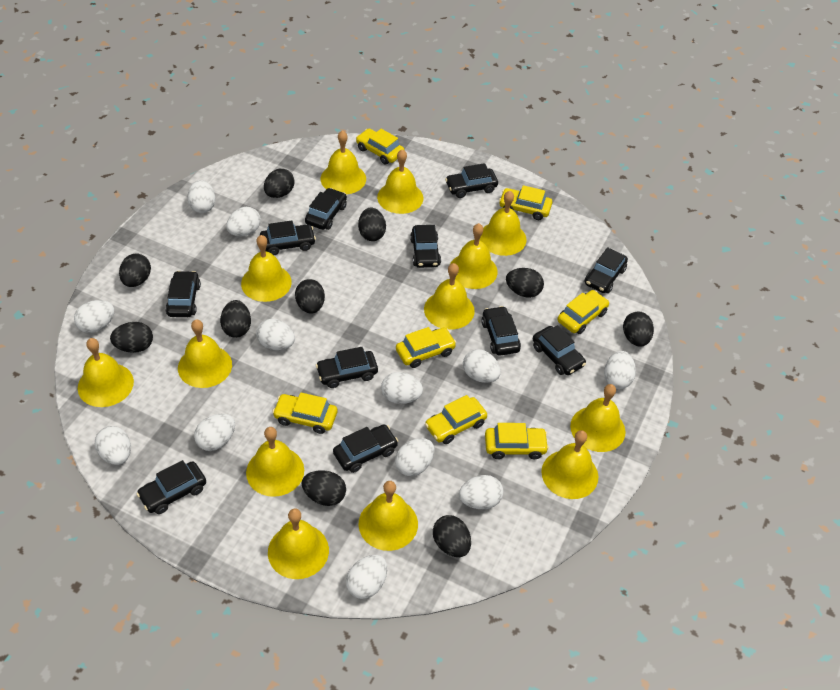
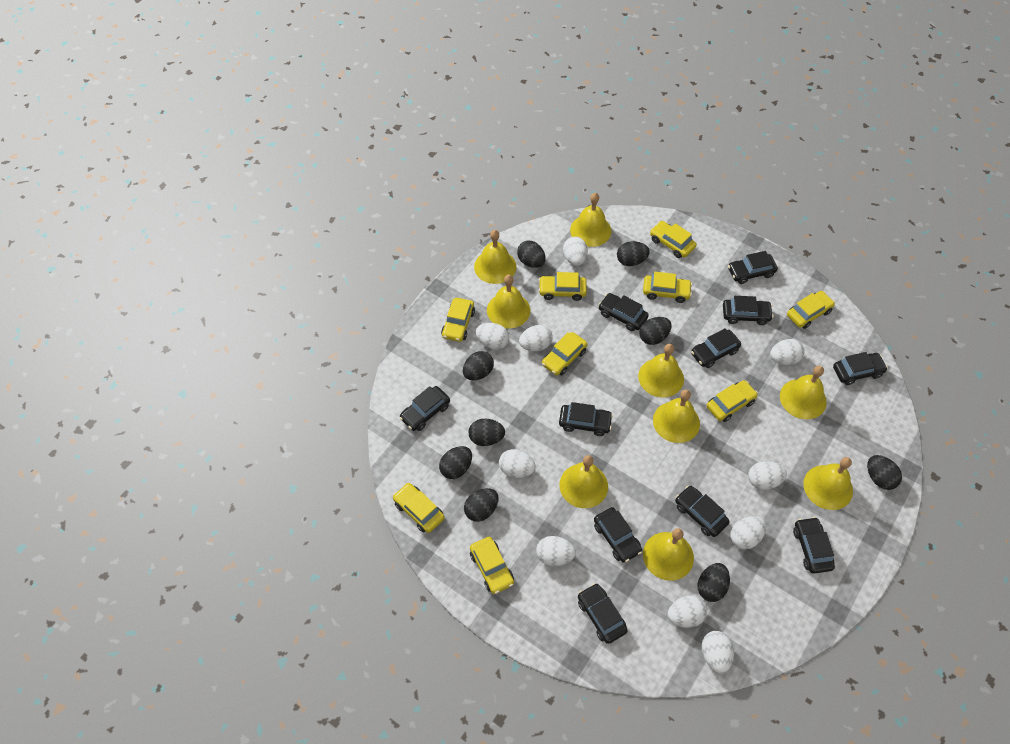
black egg: [110,322,153,353] [119,253,151,287] [220,300,251,338] [264,169,295,198] [295,279,325,313] [301,470,346,506] [358,207,386,241] [433,515,471,557] [506,268,544,298] [623,311,654,347] = 10 -> [439,446,472,479] [463,351,494,380] [464,488,499,522] [469,419,505,446] [517,241,546,268] [617,241,650,266] [639,317,672,345] [697,563,730,602] [867,455,902,490] = 9
white egg: [74,300,114,333] [95,426,131,465] [187,180,215,213] [194,414,235,451] [226,207,261,236] [256,319,295,350] [346,555,387,599] [381,372,423,404] [395,438,435,476] [459,475,503,509] [463,349,501,383] [604,351,636,389] = 12 -> [476,323,509,350] [499,449,536,478] [519,325,553,351] [536,536,576,566] [563,237,588,266] [668,596,707,628] [701,631,734,673] [730,516,766,549] [748,461,787,490] [770,339,805,365] = 10
yellow bell: [78,338,134,407] [178,320,232,388] [241,235,292,302] [246,427,304,497] [268,509,329,579] [321,130,366,195] [359,481,418,551] [377,149,424,214] [424,263,475,330] [450,223,497,289] [479,191,527,256] [541,430,598,499] [570,384,626,452] = 13 -> [474,230,517,284] [487,275,530,329] [560,455,608,508] [570,193,612,247] [638,344,684,397] [643,528,694,581] [653,389,700,443] [780,366,827,419] [803,457,853,510] = 9
yellow car: [272,393,337,434] [356,128,404,164] [396,327,456,368] [425,395,487,444] [485,423,549,460] [499,185,552,220] [557,290,609,334] = 7 -> [393,483,445,533] [441,298,475,342] [470,537,514,594] [539,272,587,301] [542,332,587,376] [643,272,692,303] [650,221,697,258] [707,380,758,422] [787,291,835,329] = 9

